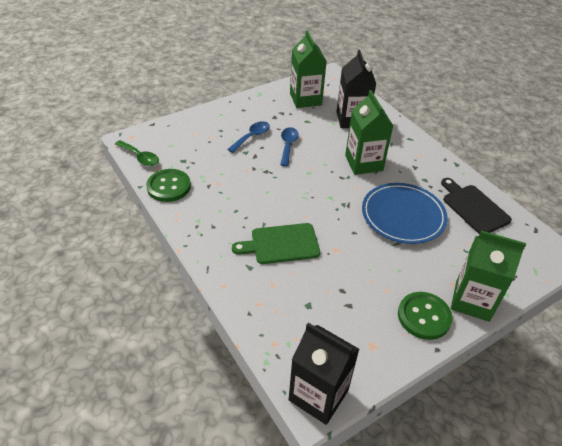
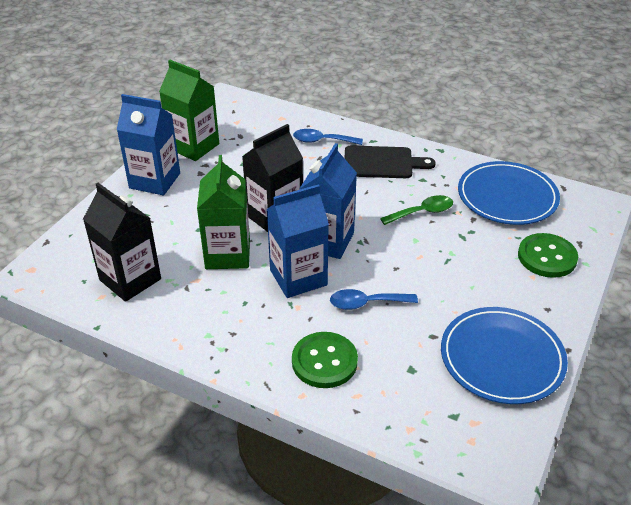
blue carton: none = 0 -> [117,94,180,195] [266,184,329,298] [300,143,357,259] = 3
blue plate: [362,183,448,244] = 1 -> [441,307,568,404] [458,161,560,225] = 2
green carton: [290,31,327,108] [345,90,393,175] [451,230,526,322] = 3 -> [159,60,219,161] [197,155,250,269] = 2
green cutting board: [232,223,320,264] = 1 -> none = 0

